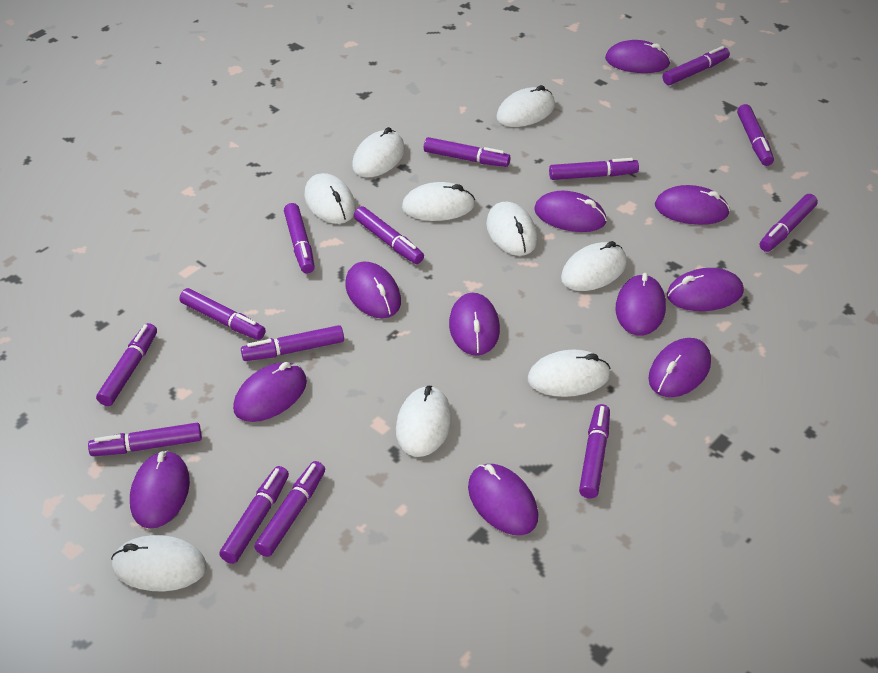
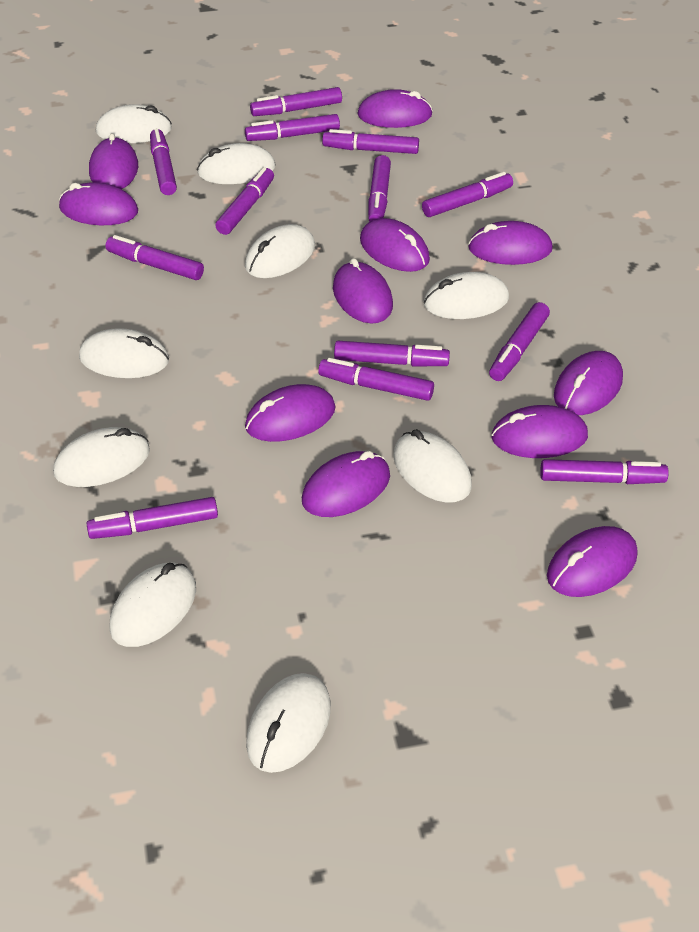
purple marker: [88,423,202,456] [96,323,157,406] [179,288,266,340] [219,466,289,564] [241,325,344,361] [254,461,325,557] [284,203,315,273] [354,206,424,264] [424,137,510,167] [549,158,639,180] [579,404,610,498] [663,46,730,85] [737,104,774,166] [760,194,818,252] = 14 -> [87,497,218,539] [106,235,204,280] [150,128,177,195] [215,167,274,235] [245,114,340,141] [250,87,342,116] [318,358,434,401] [322,129,419,154] [334,341,450,366] [368,155,391,222] [422,172,513,217] [489,302,550,381] [540,459,669,484] = 13

